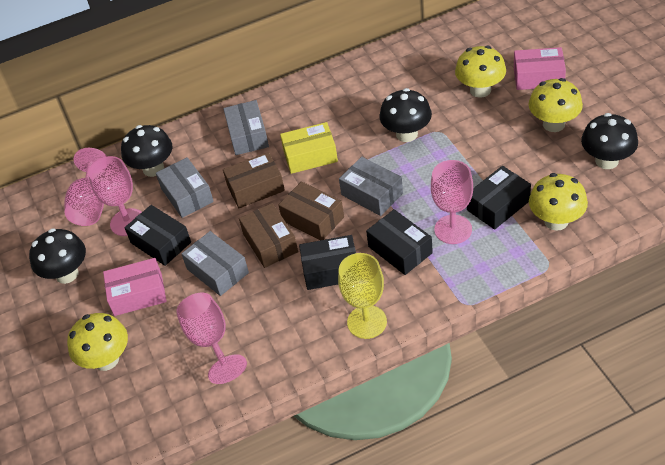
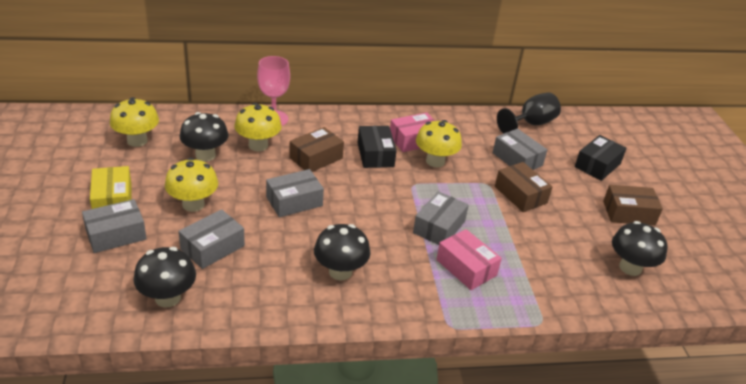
black box: [124,205,191,266] [299,235,356,290] [366,209,433,275] [467,166,531,230] = 4 -> [357,126,397,168] [575,135,627,181] = 2
black goblet: none = 0 -> [497,93,561,134] = 1
grey box: [156,157,214,218] [181,231,249,296] [223,100,269,155] [339,157,403,216] = 4 -> [82,199,147,253] [178,209,245,269] [266,169,324,217] [413,191,469,245] [492,129,547,170] = 5
pink goblet: [64,148,107,226] [88,156,142,236] [176,293,247,384] [431,160,473,244] = 4 -> [257,56,290,126] = 1
yellow goblet: [338,253,387,339] = 1 -> none = 0

